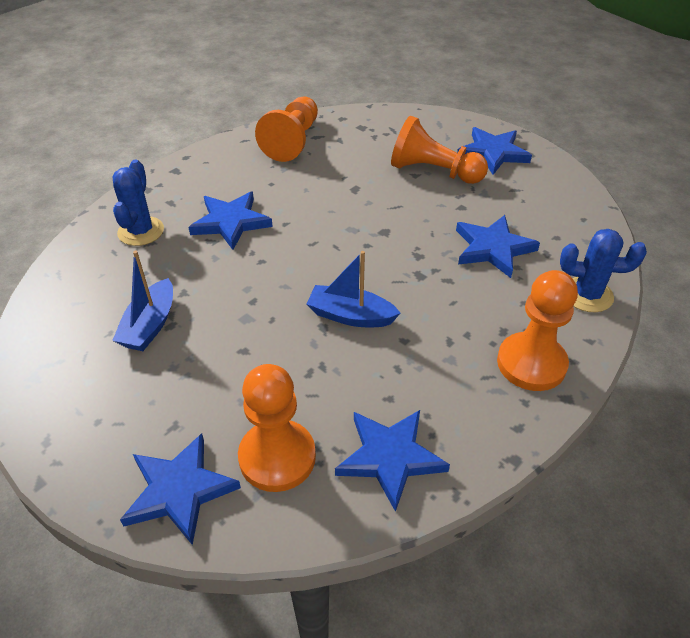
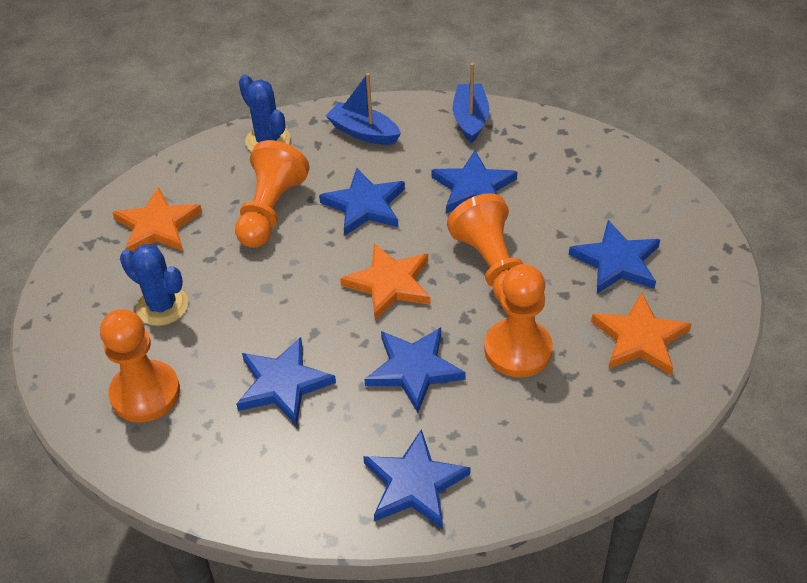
blue star: [120,433,241,545] [188,192,273,250] [335,410,450,512] [456,215,540,278] [457,127,532,175] = 5 -> [236,337,336,426] [319,168,405,236] [363,429,471,529] [364,327,466,413] [432,150,517,213] [569,220,660,293] = 6
orange star: none = 0 -> [112,187,202,252] [340,243,430,320] [591,293,691,375] = 3

